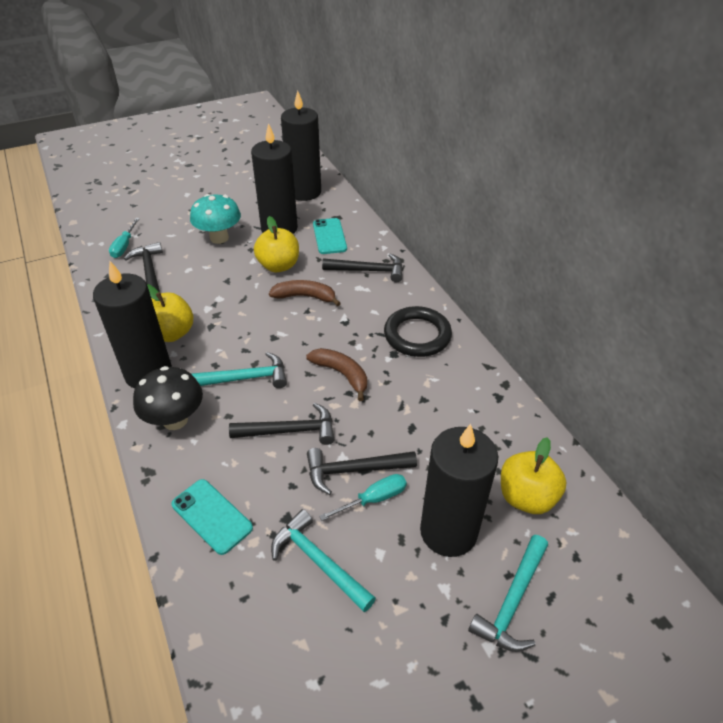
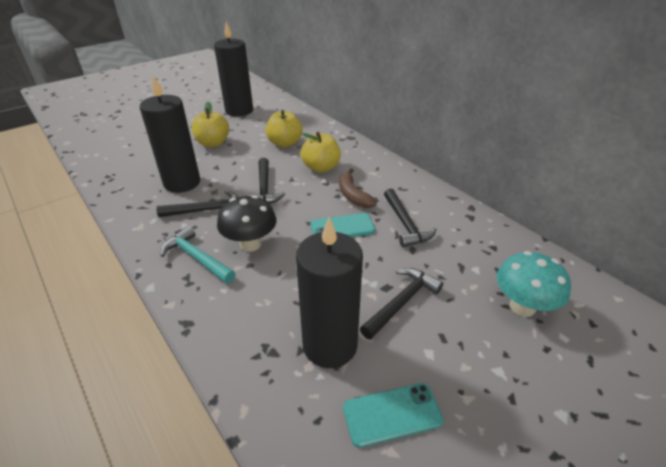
black candle: [93,261,172,389] [251,123,298,234] [281,91,321,201] [420,424,498,557] = 4 -> [140,75,200,193] [214,22,253,117] [296,217,363,368] = 3
black ring: [384,306,452,357] = 1 -> none = 0
brown banana: [269,280,341,306] [306,348,367,401] = 2 -> [339,169,377,208] = 1
turquoise hammer: [192,352,287,388] [271,509,376,612] [468,535,548,652] = 3 -> [160,226,235,284] = 1
turquoise screwdriver: [109,218,140,258] [319,474,407,521] = 2 -> none = 0

